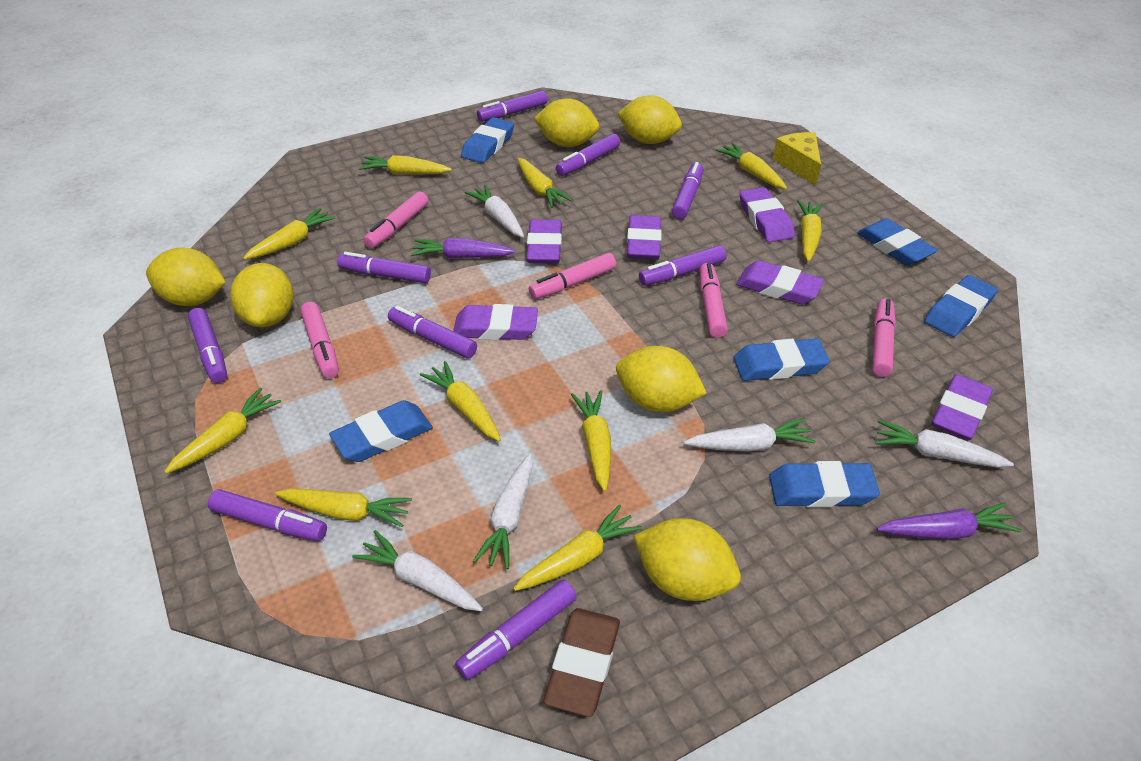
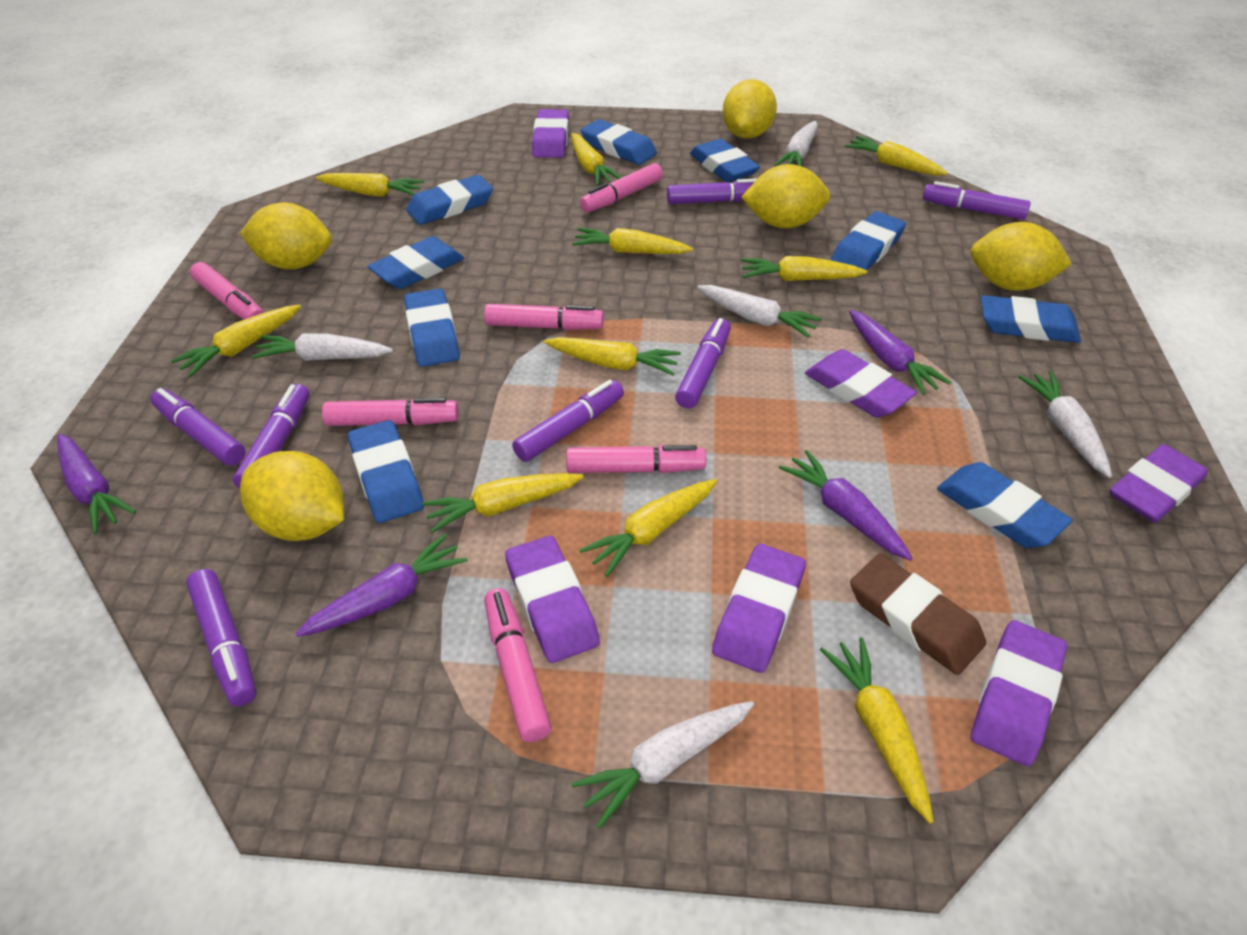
blue eraser: [329,400,433,462] [461,117,514,163] [733,338,830,381] [769,461,880,508] [857,218,938,265] [924,275,998,337] = 6 -> [348,420,424,523] [367,236,464,289] [404,288,460,367] [406,175,493,225] [581,119,657,165] [690,139,760,182] [831,211,906,270] [937,462,1073,548] [981,295,1081,343] = 9
pink marker: [300,302,339,378] [364,191,428,248] [529,253,616,299] [699,263,728,338] [872,298,896,377] = 5 -> [190,262,264,320] [322,398,459,426] [484,304,604,330] [484,588,552,742] [566,445,706,473] [580,163,663,213] = 6
purple carrot: [411,238,516,258] [877,502,1022,540] = 2 -> [57,434,136,534] [295,533,468,637] [779,450,913,561] [849,310,951,395] = 4
purple marker: [188,308,227,383] [208,489,327,541] [337,252,431,283] [388,306,477,359] [455,580,577,680] [477,90,547,122] [556,134,620,176] [639,245,726,286] [672,162,703,219] = 9 -> [150,388,246,466] [186,569,257,706] [233,384,310,489] [512,380,624,462] [667,178,758,204] [675,318,731,409] [923,181,1031,220] = 7
yellow cheese: [773,132,821,185] = 1 -> none = 0
yellow lemon: [146,247,226,306] [230,263,293,327] [534,98,599,147] [616,346,707,412] [617,95,682,144] [634,518,741,601] = 6 -> [240,202,332,270] [240,451,344,541] [722,80,777,138] [741,164,830,228] [971,222,1072,291] = 5

